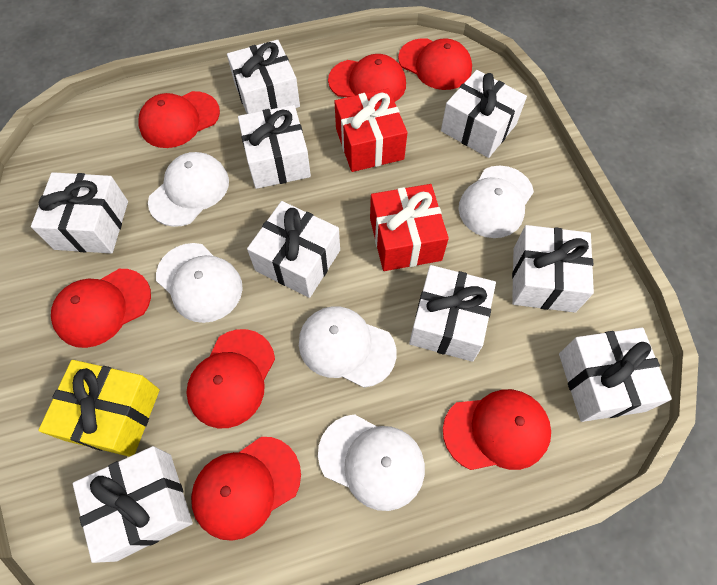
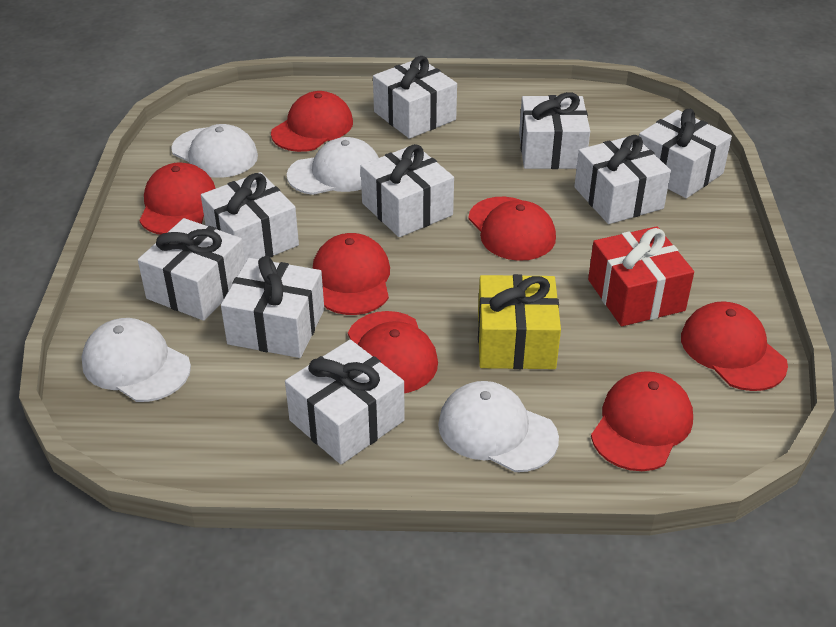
red gift: [334,89,407,172] [370,184,449,271] = 2 -> [588,226,694,326] = 1
white cap: [148,152,229,227] [156,243,243,323] [299,306,397,388] [318,414,425,511] [459,166,534,238] = 5 -> [82,318,191,402] [171,124,258,178] [287,137,379,195] [438,381,559,472] = 4

